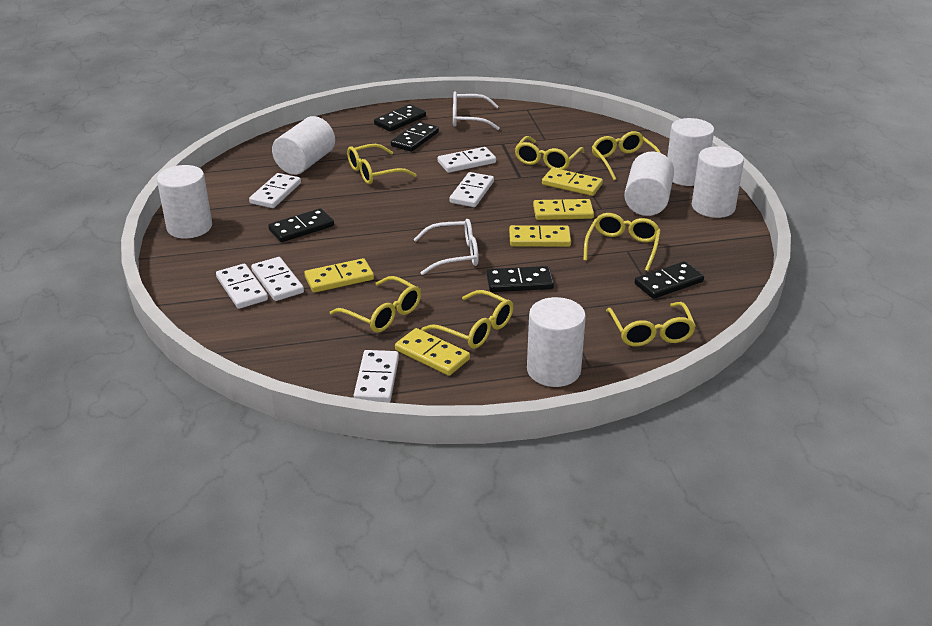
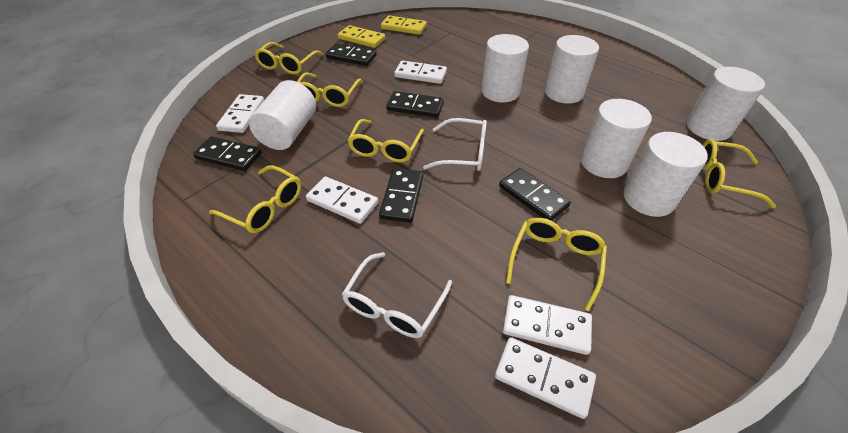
white domino: [216,264,268,309] [249,173,301,208] [251,257,304,301] [354,350,399,403] [438,147,496,173] [449,172,494,207] = 6 -> [216,94,264,133] [306,176,378,224] [394,60,447,84] [495,337,596,419] [503,295,592,355] = 5
yellow domino: [304,258,374,293] [395,328,470,376] [509,225,571,247] [533,199,594,220] [542,168,603,196] = 5 -> [338,25,386,48] [381,16,427,35] = 2
yellow glasses: [330,276,421,333] [347,144,417,184] [421,290,513,349] [515,136,584,170] [583,213,661,271] [592,131,661,180] [606,302,696,347] = 7 -> [209,165,301,233] [254,42,323,74] [297,72,363,107] [347,119,424,163] [506,218,607,311] [703,139,776,208] = 6

